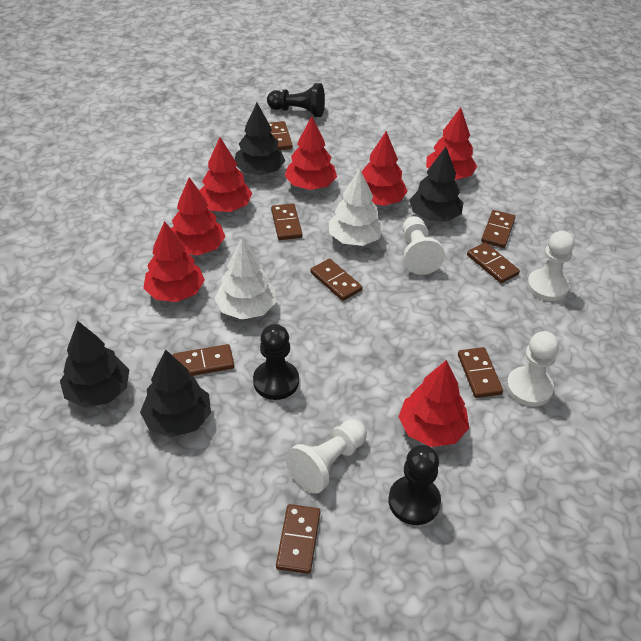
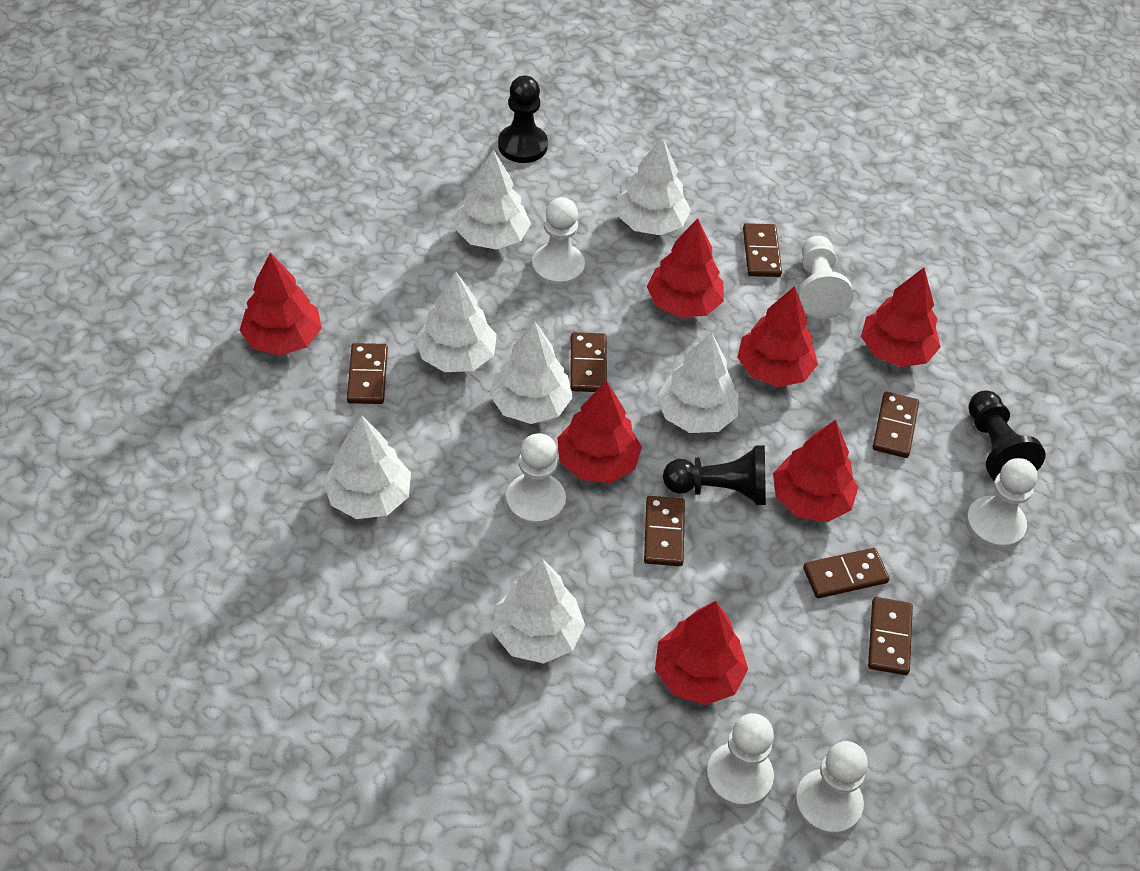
black tree: [60,321,129,407] [140,349,211,437] [235,103,285,175] [409,147,463,221] = 4 -> none = 0
brown domino: [173,344,234,376] [269,121,293,150] [271,204,302,240] [276,504,320,574] [310,259,362,301] [458,347,503,398] [467,242,520,283] [481,210,516,248] = 8 -> [347,343,388,404] [570,332,607,392] [644,496,685,566] [743,223,782,277] [803,548,890,598] [868,597,913,675] [873,392,919,458] = 7
white pawn: [286,419,367,494] [403,216,445,275] [506,331,559,407] [527,231,575,301] = 4 -> [506,433,566,526] [532,197,585,287] [706,713,774,808] [795,741,868,836] [798,236,853,319] [966,458,1038,550] = 6
white tree: [215,238,276,320] [329,169,384,246] = 2 -> [323,416,411,519] [416,272,497,372] [455,149,531,250] [490,321,573,424] [493,559,585,664] [617,137,691,235] [657,332,739,433] = 7

